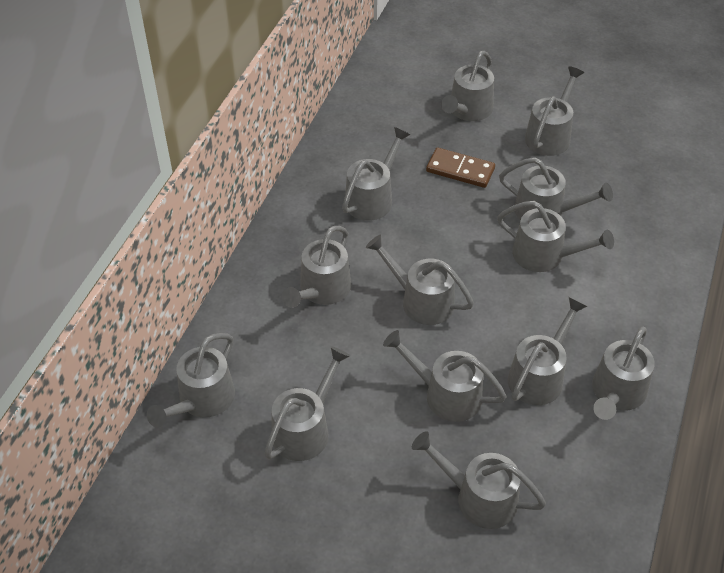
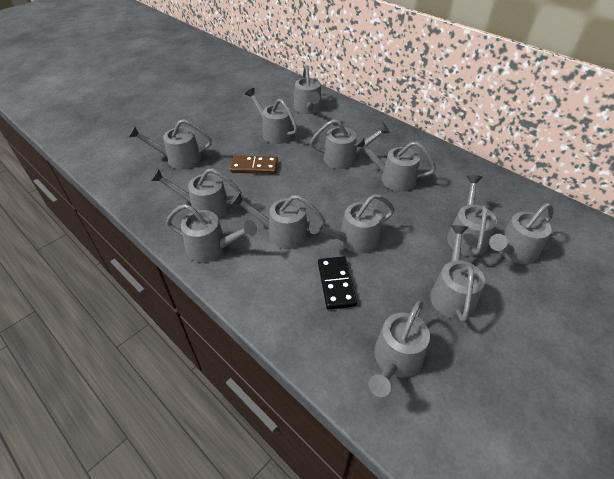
black domino: none = 0 -> [318,256,357,310] = 1

